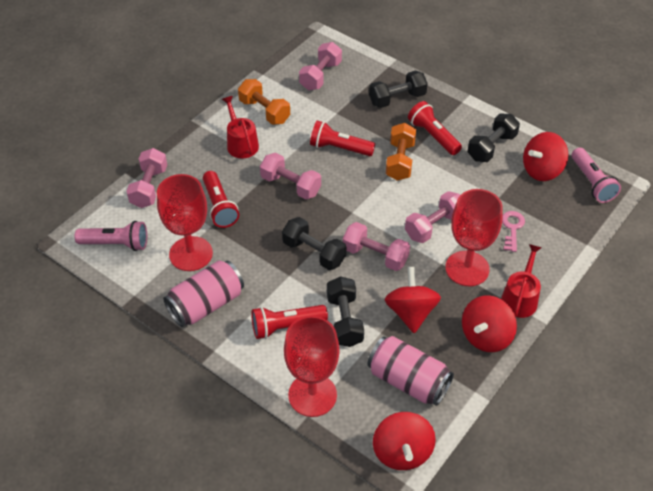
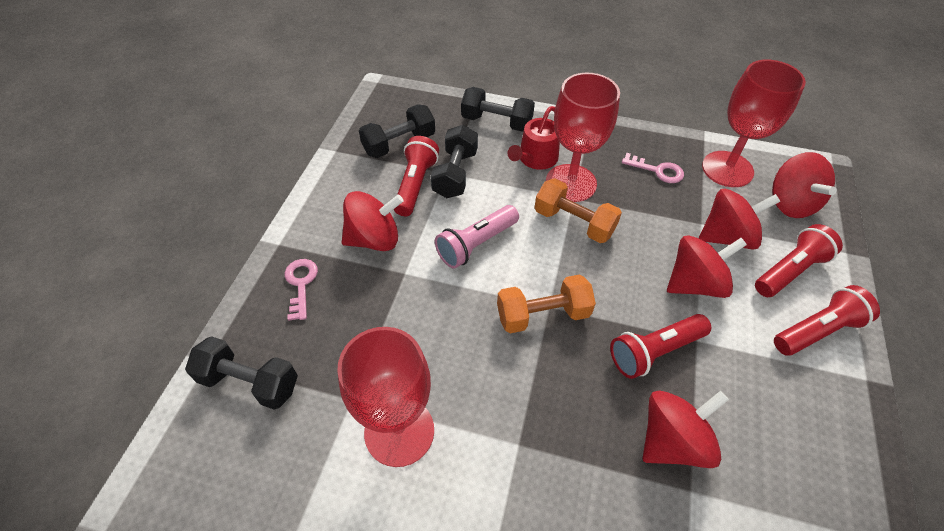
pink can: [163,260,244,327] [367,336,454,406] = 2 -> none = 0
pink dumbbell: [126,148,167,208] [260,153,321,199] [299,42,342,90] [343,222,410,271] [405,191,460,243] = 5 -> none = 0
pink flashlight: [74,221,147,251] [571,148,621,203] = 2 -> [435,205,519,269] = 1
pink key: [502,211,525,252] = 1 -> [285,259,318,321] [622,153,684,183] = 2
red spinning top: [373,412,436,470] [385,267,441,333] [462,295,517,352] [523,132,568,181] = 4 -> [342,191,403,251] [643,390,729,468] [667,235,747,298] [699,189,780,250] [772,152,837,218] = 5
red watering can: [222,96,259,159] [501,244,542,318] = 2 -> [508,106,560,170] = 1

